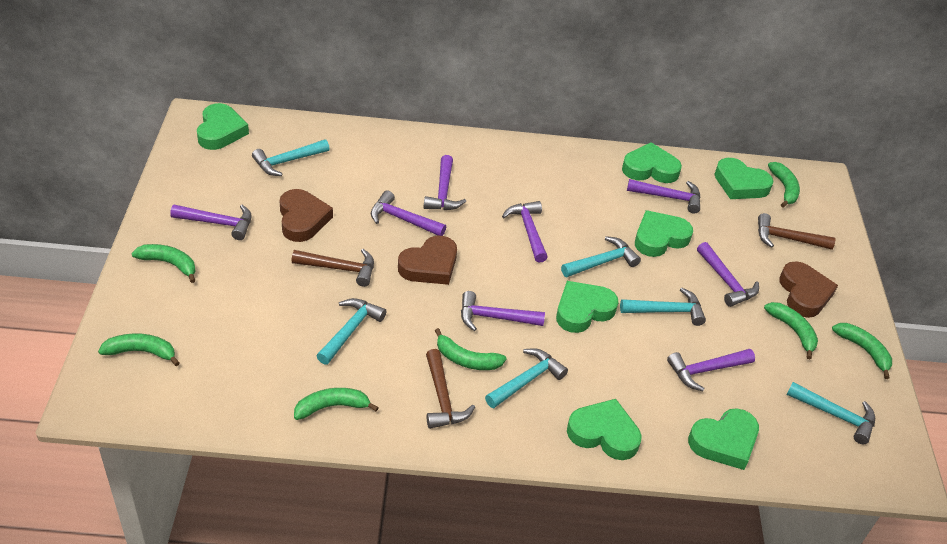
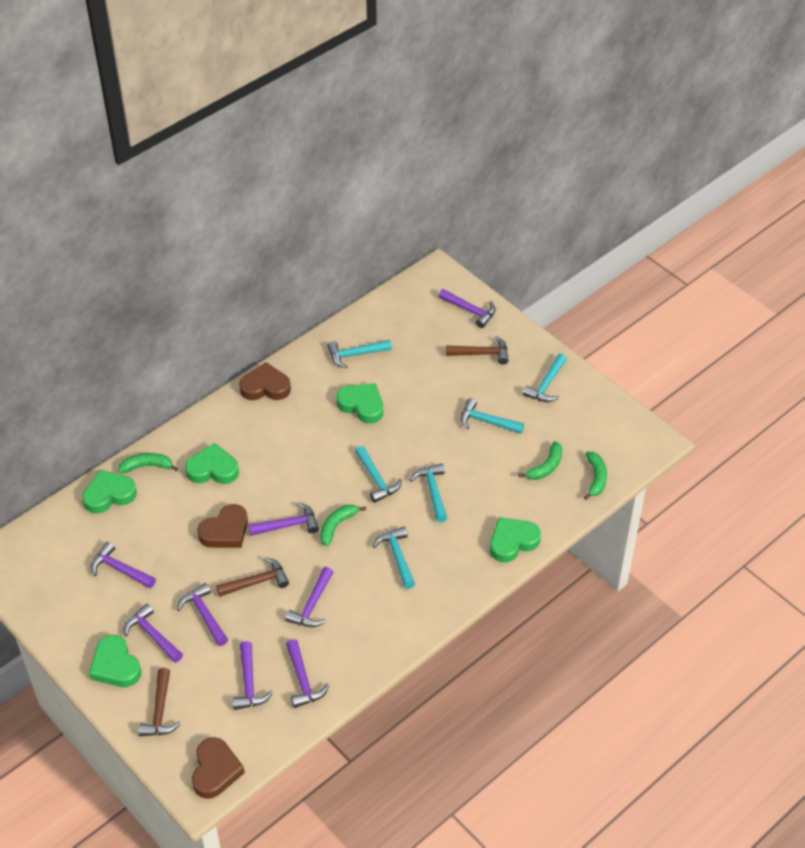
green banana: [98,333,180,366] [132,244,196,283] [294,388,379,420] [435,328,507,370] [764,302,818,359] [768,162,800,207] [832,323,892,379] = 7 -> [118,453,178,474] [320,505,366,546] [518,441,562,480] [584,452,607,500] = 4
green heart: [197,103,249,150] [556,281,619,333] [567,399,642,460] [622,142,682,183] [635,210,693,257] [688,408,759,470] [714,158,773,199] = 7 -> [82,470,137,514] [89,635,141,687] [185,443,239,484] [336,383,383,423] [490,517,541,562] = 5

